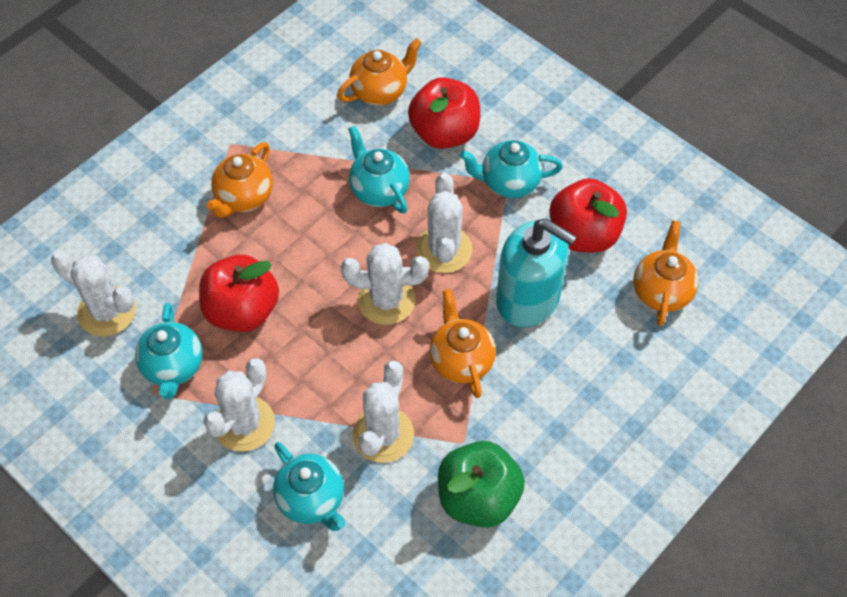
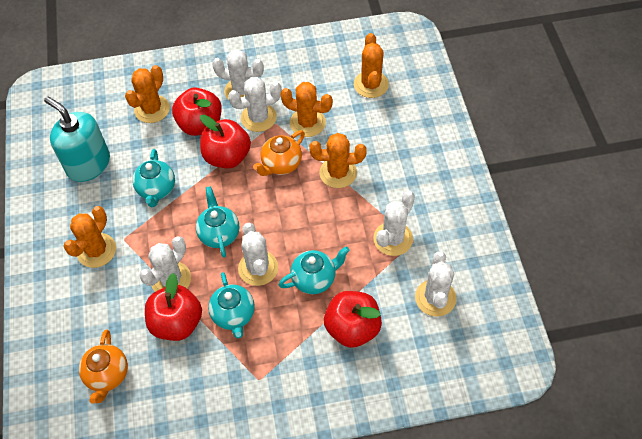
green apple: [438,441,525,528] = 1 -> none = 0
orange cactus: none = 0 -> [63,206,116,268] [125,65,170,123] [280,82,333,137] [309,133,367,188] [354,33,389,98] = 5
orange teapot: [206,142,273,218] [337,38,422,106] [429,289,496,398] [634,221,699,326] = 4 -> [79,329,128,404] [253,131,305,176] = 2
red apple: [199,255,279,332] [408,77,480,149] [549,178,627,253] = 3 -> [145,273,202,341] [172,87,222,136] [200,115,251,169] [324,291,382,348] = 4
white cactus: [51,251,136,337] [203,358,275,452] [341,243,429,325] [352,360,414,463] [416,173,472,273] = 5 -> [139,236,191,292] [212,49,264,100] [228,77,282,132] [238,223,278,286] [373,191,415,256] [415,251,457,317] = 6

